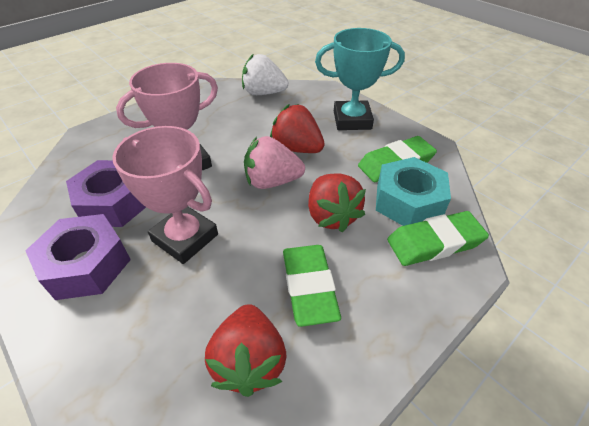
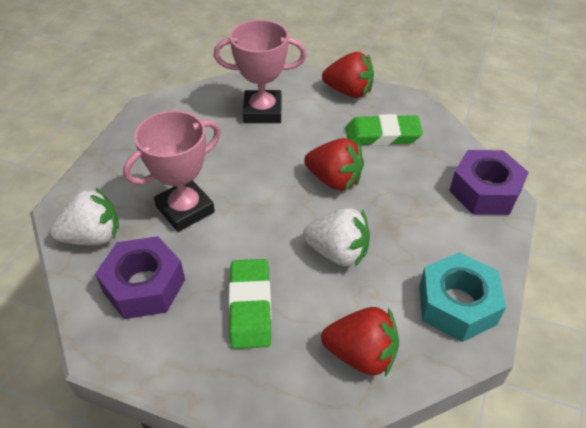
green eraser: [283,245,341,327] [358,136,437,182] [387,211,489,266] = 3 -> [229,259,272,349] [346,114,423,146] = 2
pink strawberry: [244,136,305,189] = 1 -> none = 0
turquoise trophy: [315,28,405,130] = 1 -> none = 0
white strawberry: [242,54,288,95] = 1 -> [50,187,119,245] [303,208,370,267] = 2

